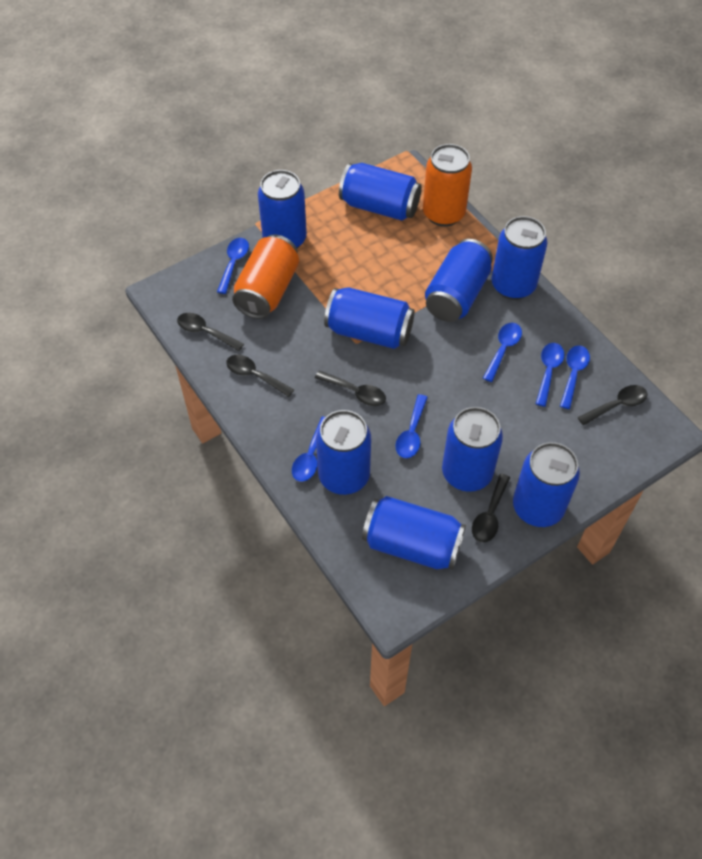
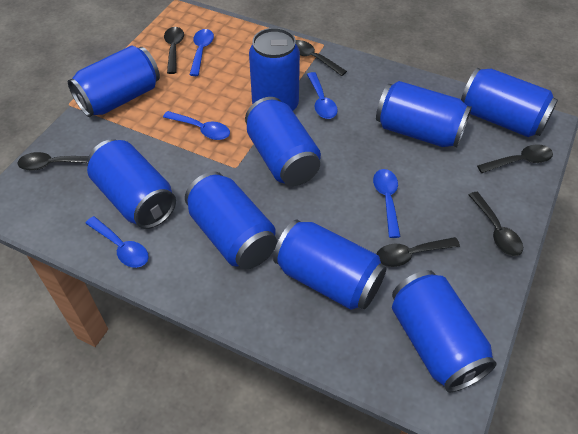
black spoon: [177,313,244,351] [226,355,294,397] [315,371,386,406] [472,474,510,543] [578,385,647,425] = 5 -> [17,152,89,171] [164,27,184,74] [296,40,347,76] [377,237,460,267] [469,192,523,256] [477,144,553,173] = 6
blue spoon: [217,238,249,294] [292,416,325,482] [395,394,428,458] [483,323,522,382] [536,343,565,407] [560,345,590,409] = 6 -> [85,216,149,268] [163,111,230,140] [190,29,214,76] [307,72,338,119] [373,169,401,238] = 5
orange can: [232,234,299,319] [423,144,472,227] = 2 -> none = 0

